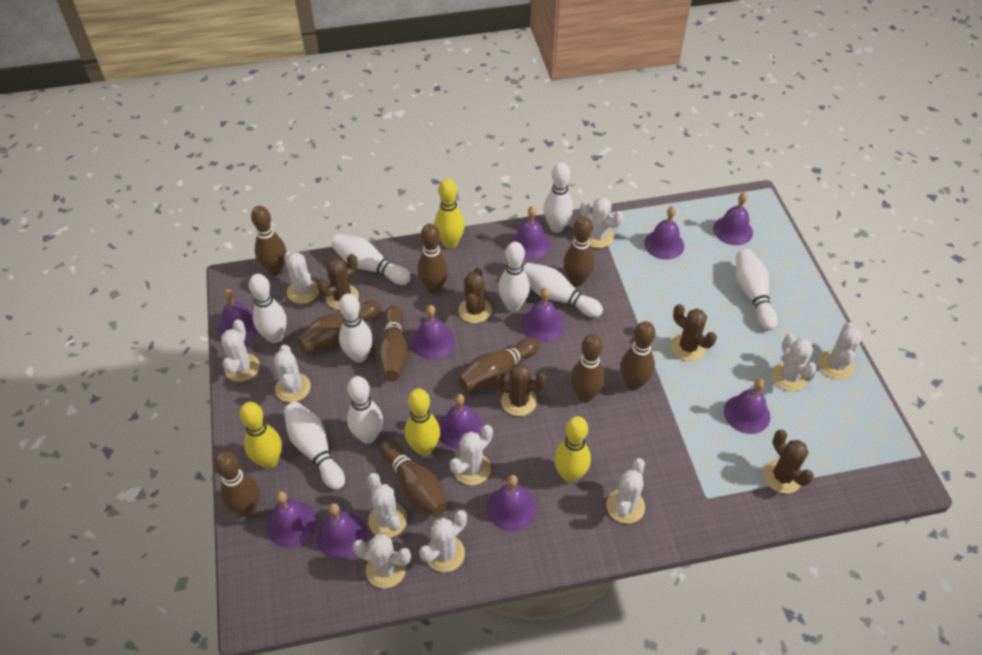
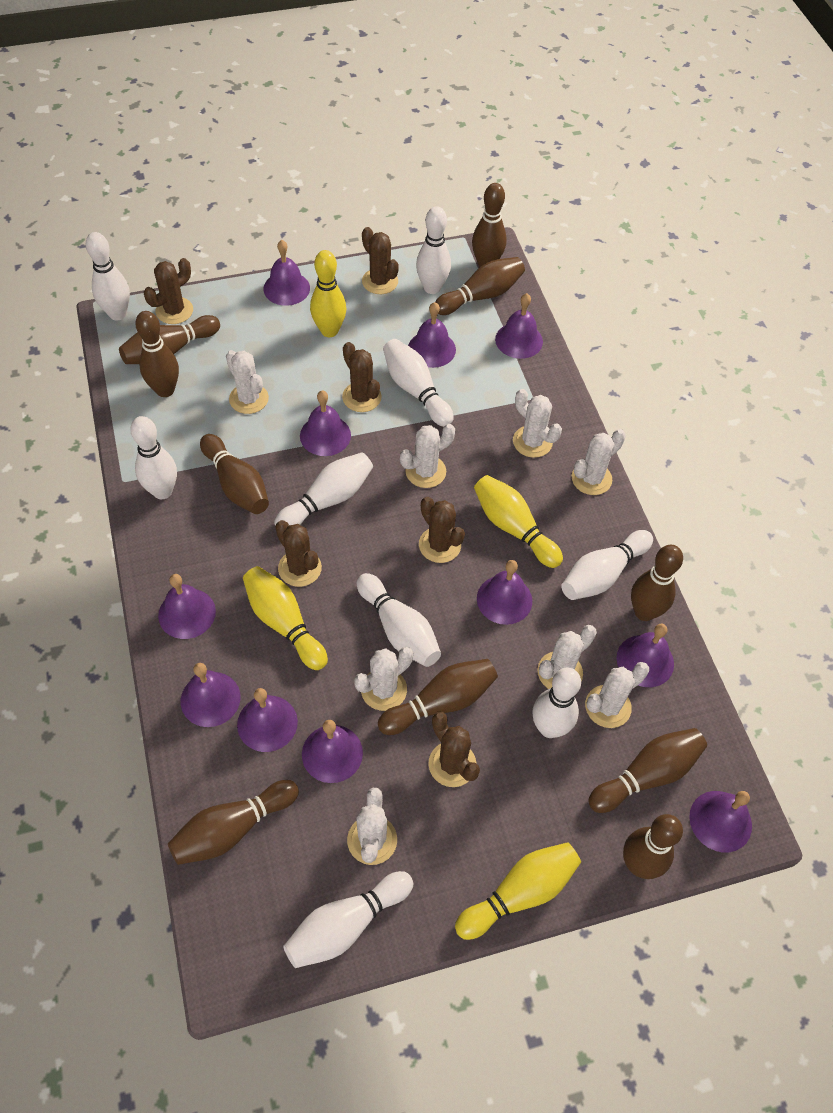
brown cactus: [318,254,359,310] [459,268,492,323] [493,363,547,416] [671,304,717,361] [764,430,814,494] = 5 -> [144,258,193,324] [275,520,322,587] [342,342,382,412] [362,227,399,294] [419,497,465,563] [428,712,480,787] = 6
white cactus: [221,319,260,382] [274,345,311,402] [284,252,319,304] [353,534,411,588] [367,473,407,538] [419,510,467,572] [450,425,493,485] [580,197,623,248] [606,458,645,523] [772,334,817,391] [819,323,863,379] = 11 -> [226,350,269,414] [347,788,397,865] [354,647,413,711] [400,424,455,488] [513,389,562,458] [537,625,597,689] [572,429,626,495] [585,662,649,728] = 8

